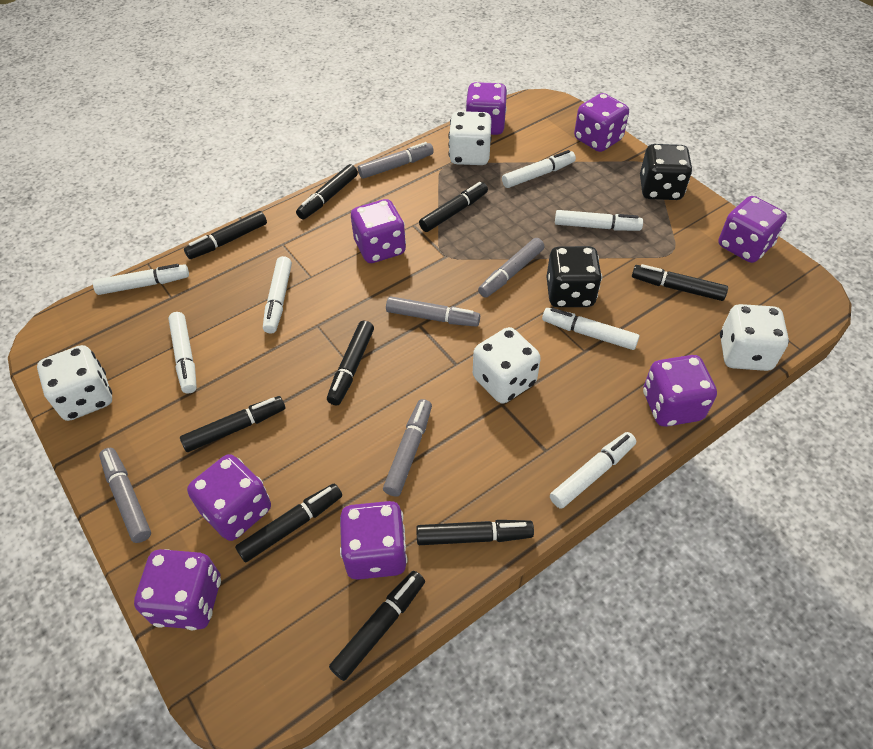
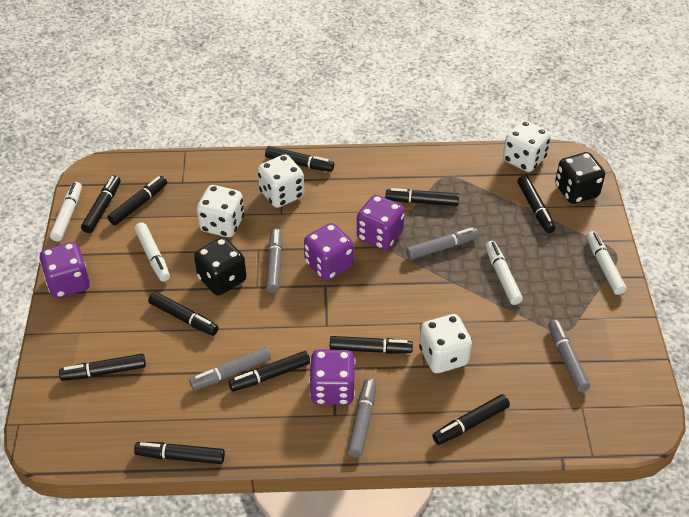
black marker: [180,396,285,452] [184,211,267,259] [235,483,342,563] [296,164,358,219] [327,320,374,406] [329,571,425,681] [416,520,534,545] [419,182,488,232] [632,264,728,301] = 9 -> [59,354,146,381] [81,175,121,233] [108,176,167,225] [134,442,225,464] [148,291,218,336] [228,351,310,392] [265,146,334,172] [330,336,413,354] [385,188,459,206] [432,394,510,445] [518,175,555,233] = 11
purple dice: [134,549,221,630] [187,454,271,541] [340,501,407,580] [351,199,406,263] [465,82,507,135] [574,93,629,152] [643,355,717,427] [718,196,787,263] = 8 -> [39,242,90,298] [304,223,354,280] [309,349,356,405] [357,195,405,250] = 4
white marker: [93,264,189,295] [168,312,197,394] [263,256,292,334] [502,150,576,188] [542,308,639,350] [550,432,636,509] [555,210,643,231] = 7 -> [50,182,82,241] [134,223,170,282] [485,241,523,305] [587,231,626,295] = 4

